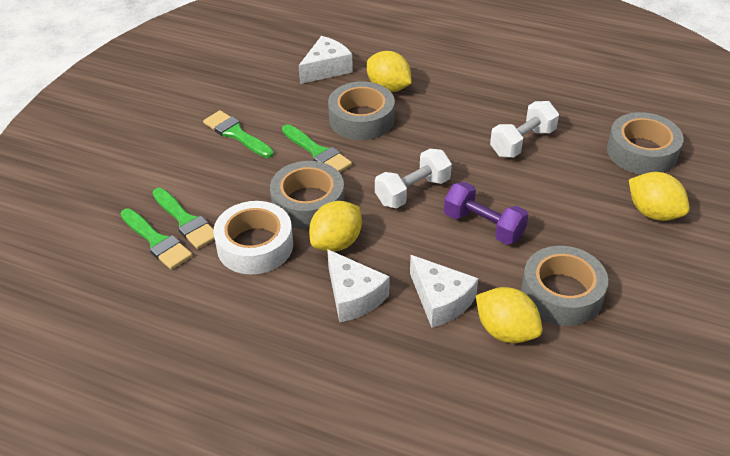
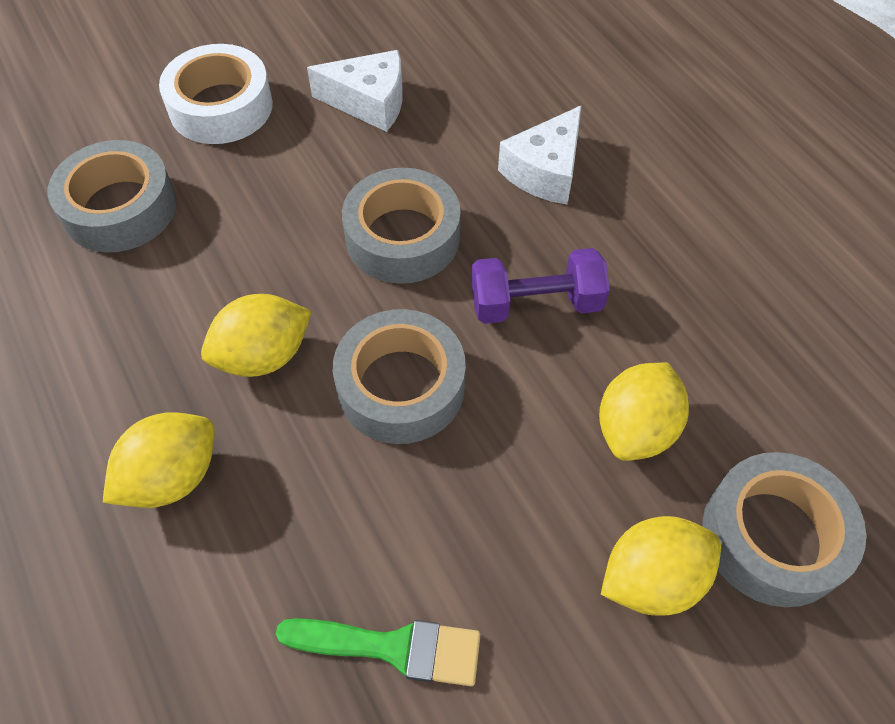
green brush: [120,208,192,270] [152,188,215,249] [203,110,274,158] [282,124,352,173] = 4 -> [276,618,481,686] = 1
white cheese: [298,36,353,84] [327,249,389,323] [410,255,478,328] = 3 -> [307,50,403,132] [498,105,582,204] = 2
white dumbbell: [375,149,452,209] [490,101,559,158] = 2 -> none = 0

